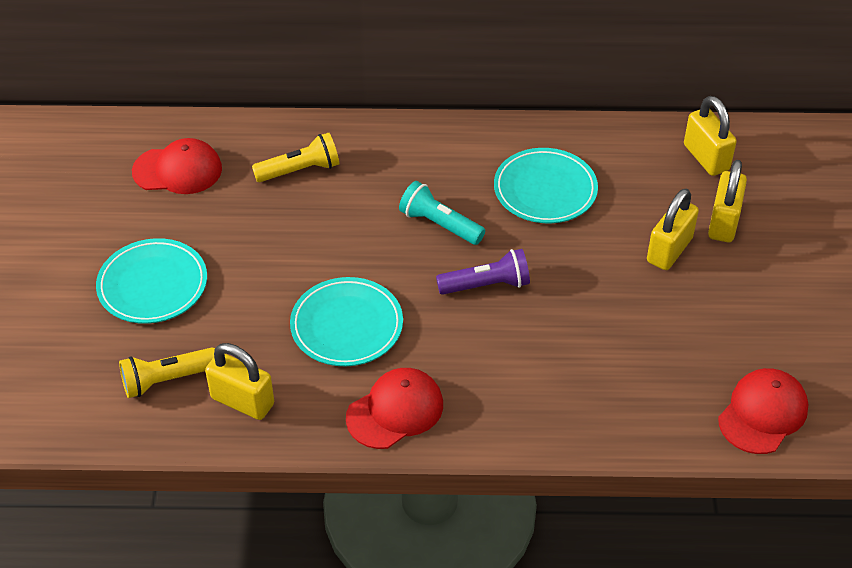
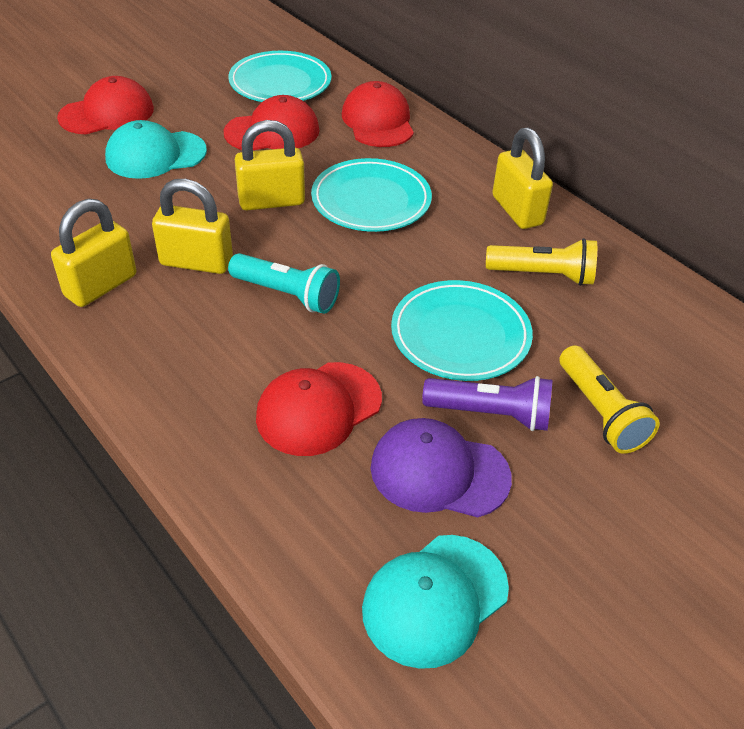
purple cap: none = 0 -> [371,418,512,517] = 1
red cap: [132,138,222,194] [346,368,443,449] [718,368,809,454] = 3 -> [57,76,154,134] [224,95,320,150] [256,362,382,456] [342,81,414,147] = 4
turquoise cap: none = 0 -> [105,120,207,179] [362,535,509,669] = 2

